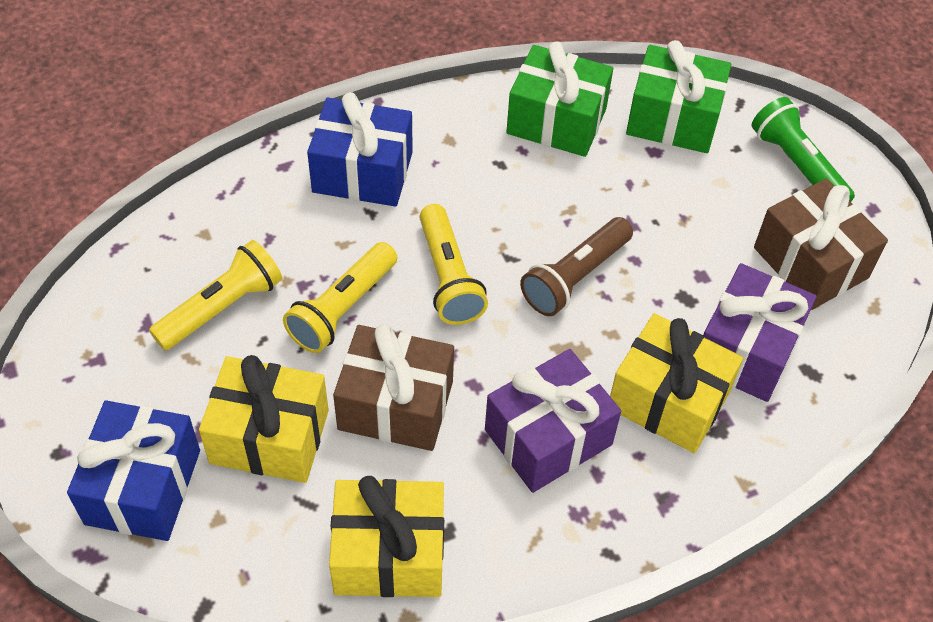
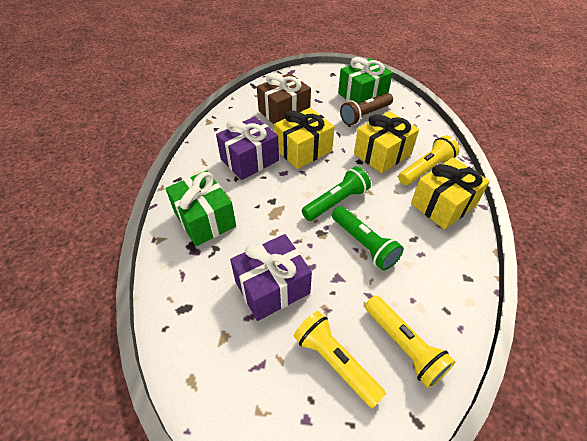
blue gift: [67,400,200,541] [307,92,413,207] = 2 -> none = 0
brown gift: [333,324,454,451] [754,179,888,310] = 2 -> [257,73,311,124] = 1
green flashlight: [752,97,855,202] = 1 -> [302,166,371,221] [332,206,404,271] = 2

